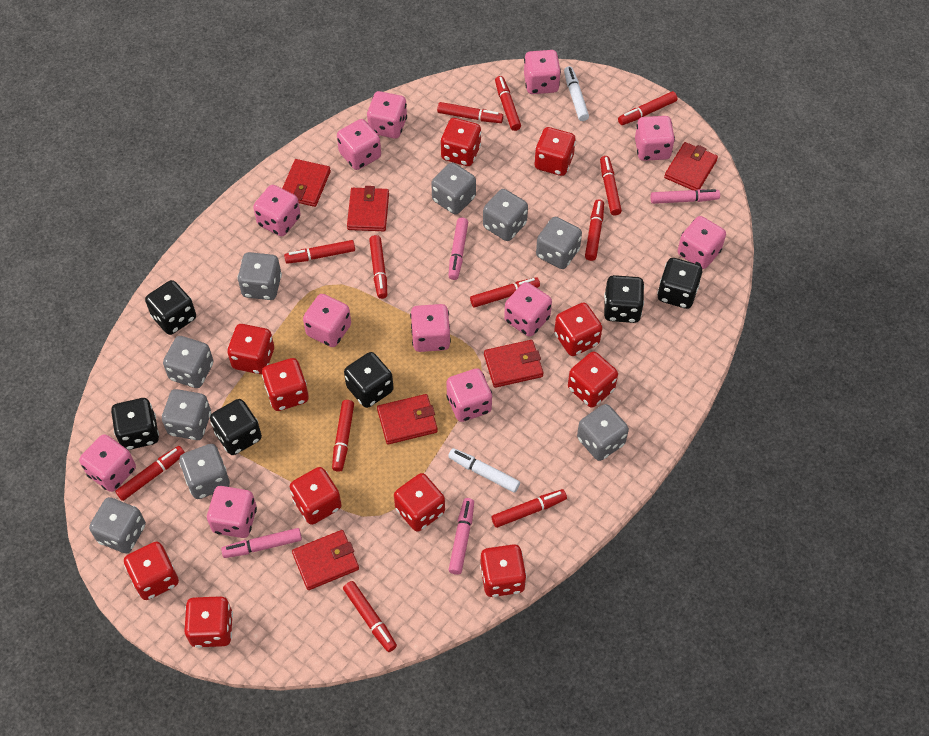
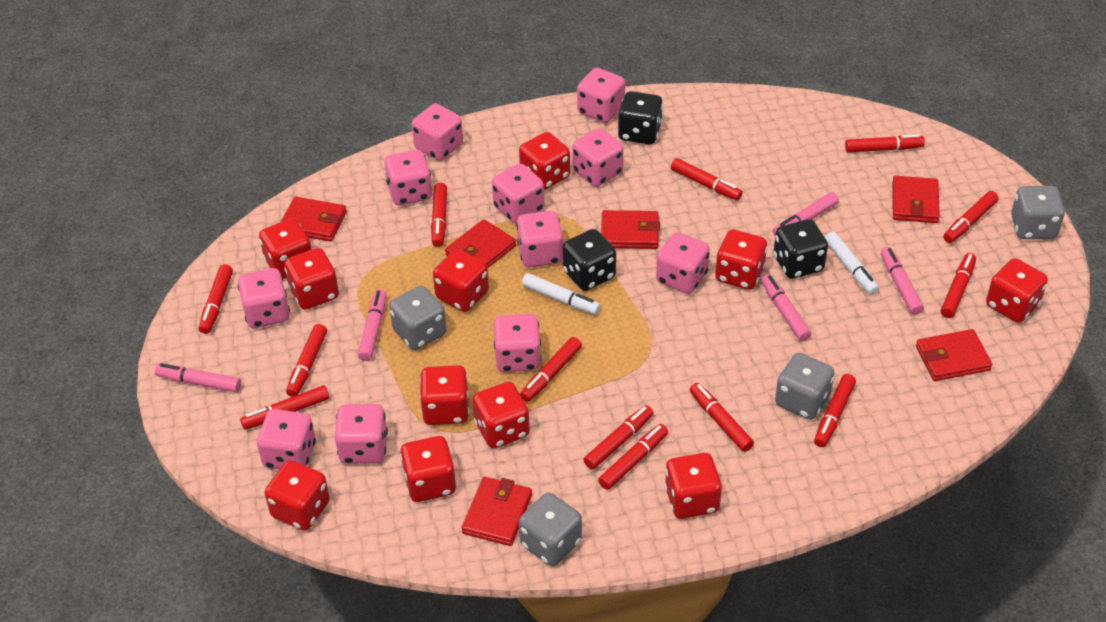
black dice: [111,398,159,450] [145,280,196,335] [210,399,262,455] [344,352,394,408] [604,275,644,323] [657,258,702,309] = 6 -> [562,229,616,291] [618,91,663,144] [773,219,828,279] = 3
grey dice: [89,497,146,554] [162,389,211,440] [163,336,214,388] [179,444,230,499] [237,252,282,300] [431,163,476,215] [483,189,528,241] [536,217,582,269] [577,404,629,461] = 9 -> [389,286,447,350] [519,493,582,566] [775,353,834,420] [1011,186,1065,239] = 4
pink dice: [79,434,136,492] [207,486,257,538] [253,185,301,236] [303,294,351,347] [337,119,381,170] [367,91,407,139] [410,304,451,352] [446,368,492,422] [504,282,552,337] [524,50,561,94] [635,116,675,161] [678,216,726,269] = 12 -> [238,268,290,328] [257,409,316,470] [335,404,388,464] [385,150,432,205] [412,104,463,161] [492,164,544,223] [494,314,542,372] [516,211,563,267] [572,128,624,187] [577,68,625,123] [656,232,710,294] = 11
pink marker: [221,528,302,558] [448,217,468,280] [449,498,474,575] [651,189,720,204] = 4 -> [155,363,241,392] [358,290,386,361] [761,274,811,341] [773,192,839,236] [881,247,924,315] = 5
red marker: [115,446,185,501] [284,240,355,264] [332,400,354,472] [343,581,397,652] [369,235,387,299] [437,102,503,123] [470,277,540,307] [492,489,567,528] [495,76,521,131] [585,199,604,261] [600,156,622,215] [618,91,677,125] = 12 -> [199,264,233,334] [240,385,329,430] [286,324,327,397] [431,183,447,247] [520,337,582,402] [583,405,654,470] [598,424,668,490] [671,158,743,200] [690,383,754,452] [814,374,856,447] [845,134,925,153] [941,253,976,318] [943,191,999,243] = 13

